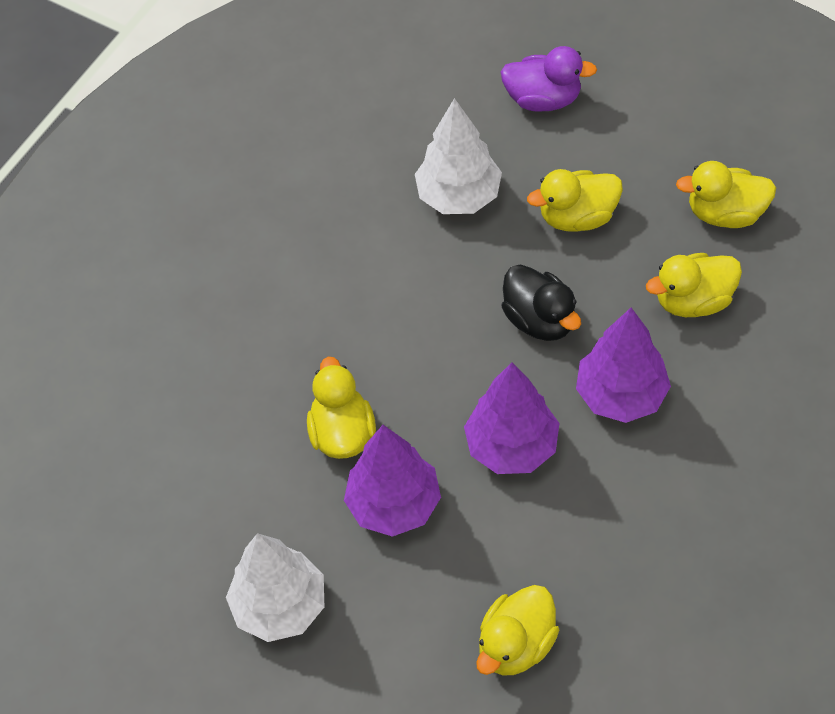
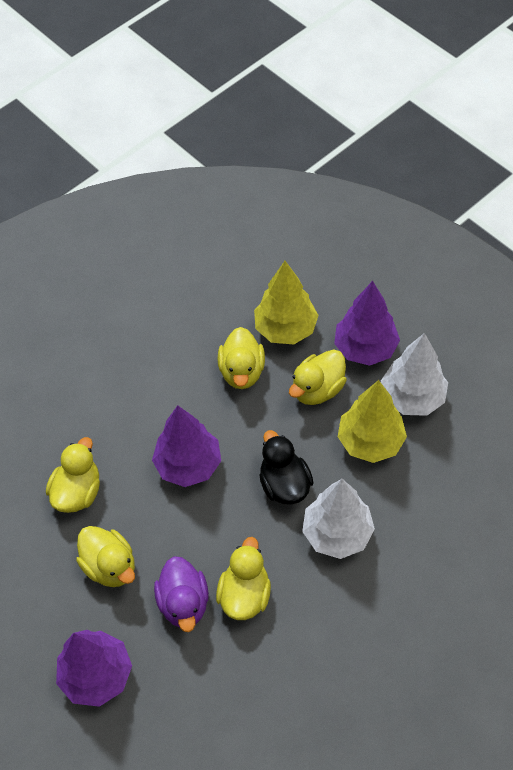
yellow tree: none = 0 -> [254,261,319,345] [338,380,407,463] = 2

